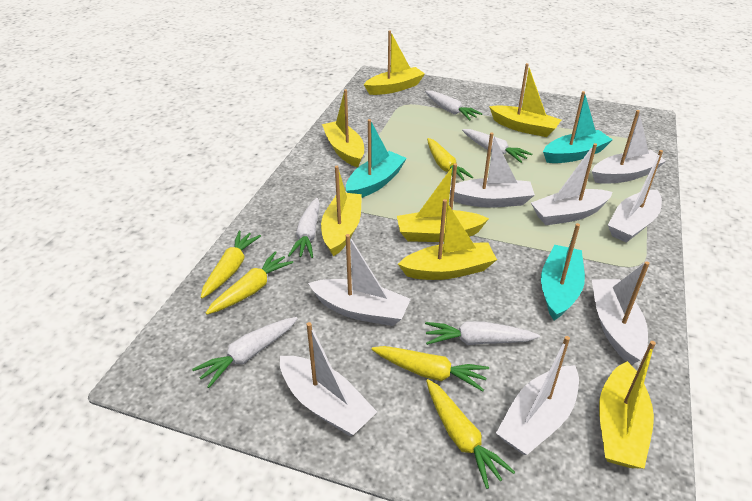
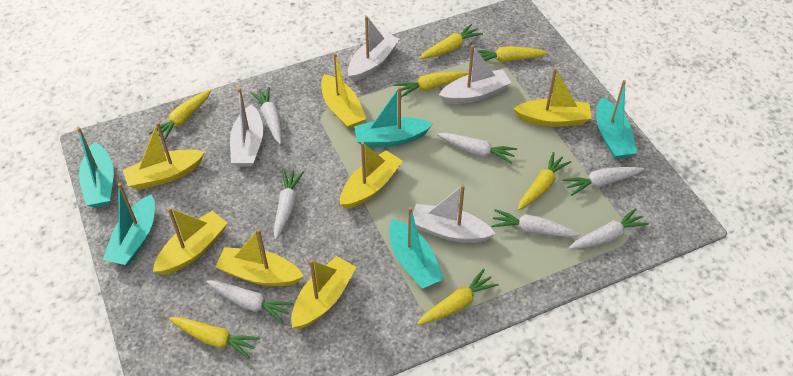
turquoise boat: [346,119,407,198] [541,223,585,320] [543,91,613,163] = 3 -> [77,127,114,208] [103,183,155,266] [354,87,433,148] [389,207,444,289] [596,80,637,159] = 5
white boat: [280,322,377,436] [308,234,411,326] [450,132,535,208] [496,336,579,455] [531,143,613,225] [592,110,666,184] [592,261,650,365] [608,150,663,243] = 8 -> [230,88,263,167] [348,16,400,82] [413,184,496,243] [439,45,511,104] = 4
white carrot: [192,317,298,388] [288,198,320,258] [425,90,482,120] [425,321,540,345] [462,129,532,163] = 5 -> [206,280,293,324] [250,87,282,144] [273,170,304,240] [437,133,517,164] [491,209,580,237] [563,167,644,196] [569,208,649,249] = 7
yellow carrot: [200,231,261,298] [206,251,293,315] [371,346,489,391] [426,379,515,489] [427,138,473,182] = 5 -> [149,90,211,140] [169,317,260,359] [394,72,468,97] [417,269,499,325] [419,24,483,59] [477,46,548,62] [518,152,571,210] = 7

